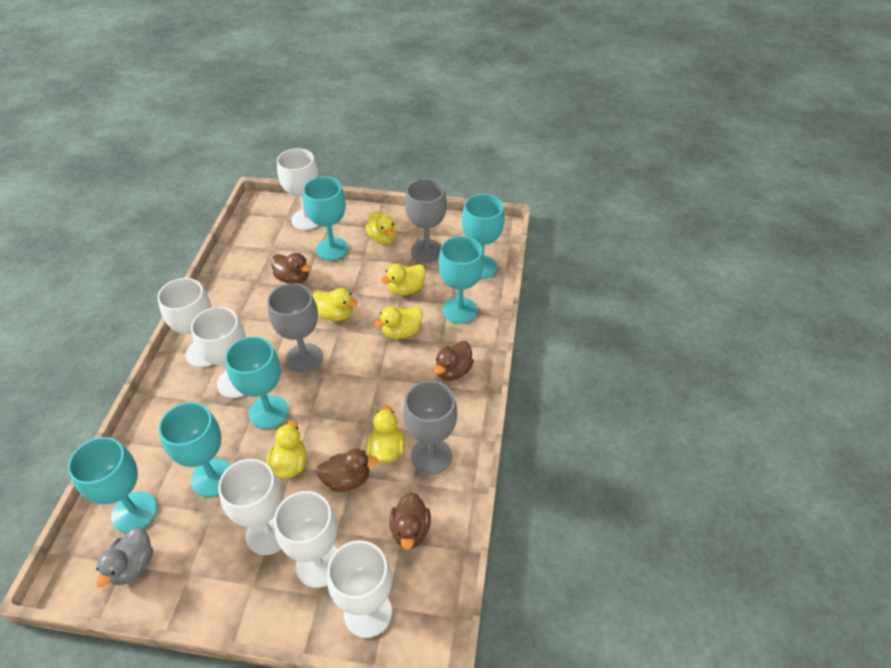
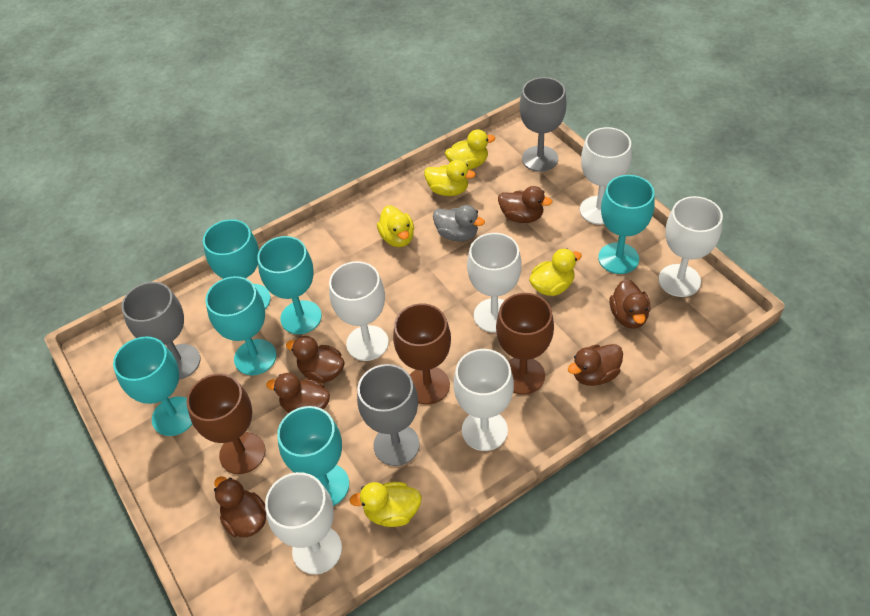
brown duck: [271,253,311,284] [316,449,378,492] [390,492,431,550] [434,341,474,381] = 4 -> [214,476,266,538] [266,373,330,413] [286,336,345,383] [498,186,552,223] [568,344,623,386] [610,279,650,329] = 6
brown goblet: none = 0 -> [186,374,266,474] [393,303,451,405] [496,293,554,395] = 3
yellow duck: [266,420,307,478] [313,288,358,321] [365,211,397,245] [367,406,405,463] [374,306,423,339] [381,264,426,296] = 6 -> [349,482,422,527] [377,205,414,247] [424,160,476,196] [445,129,495,170] [529,249,582,296] = 5

